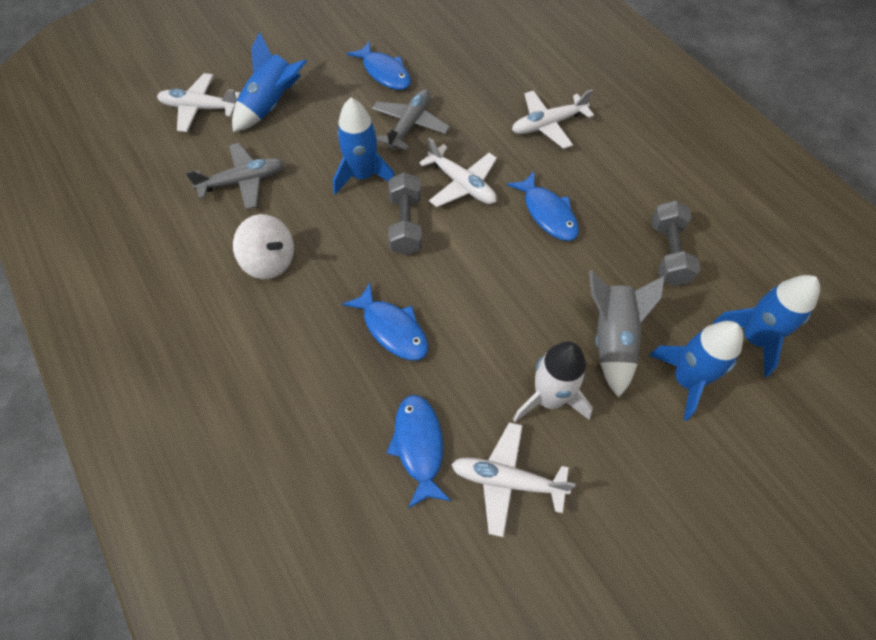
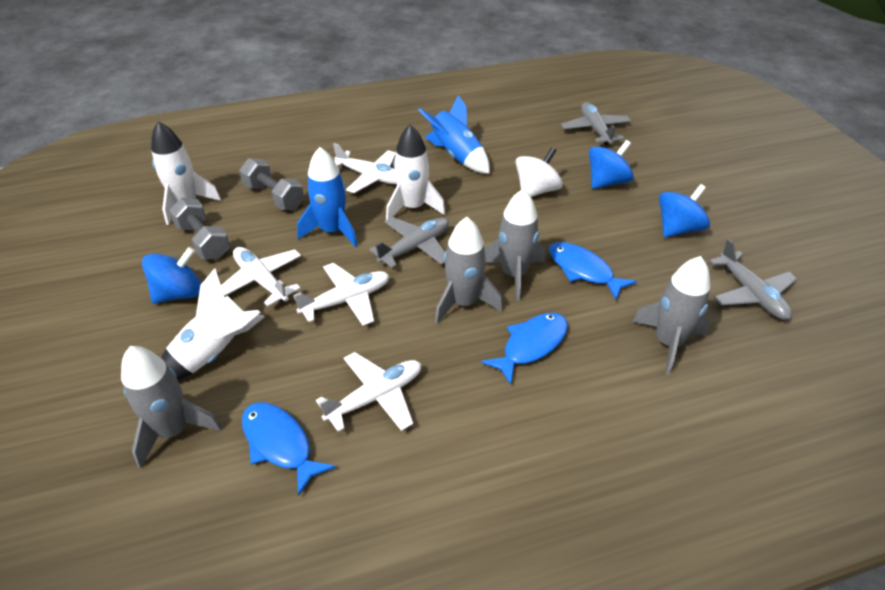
blue fish: [342,283,428,360] [347,41,411,90] [387,395,451,509] [507,172,579,241] = 4 -> [242,403,336,496] [481,313,568,384] [549,242,637,300] = 3
blue rocket: [232,32,307,132] [333,97,395,195] [649,321,743,421] [713,275,820,377] = 4 -> [297,147,358,247] [418,95,490,174] = 2
blue spinning top: none = 0 -> [142,247,201,304] [589,140,634,189] [659,184,710,237] = 3
grey plane: [186,143,285,209] [372,89,450,151] = 2 -> [369,217,449,268] [561,102,631,145] [710,239,797,320] = 3
grey rocket: [589,270,665,398] = 1 -> [121,346,222,469] [435,217,503,324] [484,189,545,301] [632,256,711,375] = 4
white rocket: [513,341,593,422] = 1 -> [151,121,221,225] [161,268,264,380] [386,125,446,220] = 3

